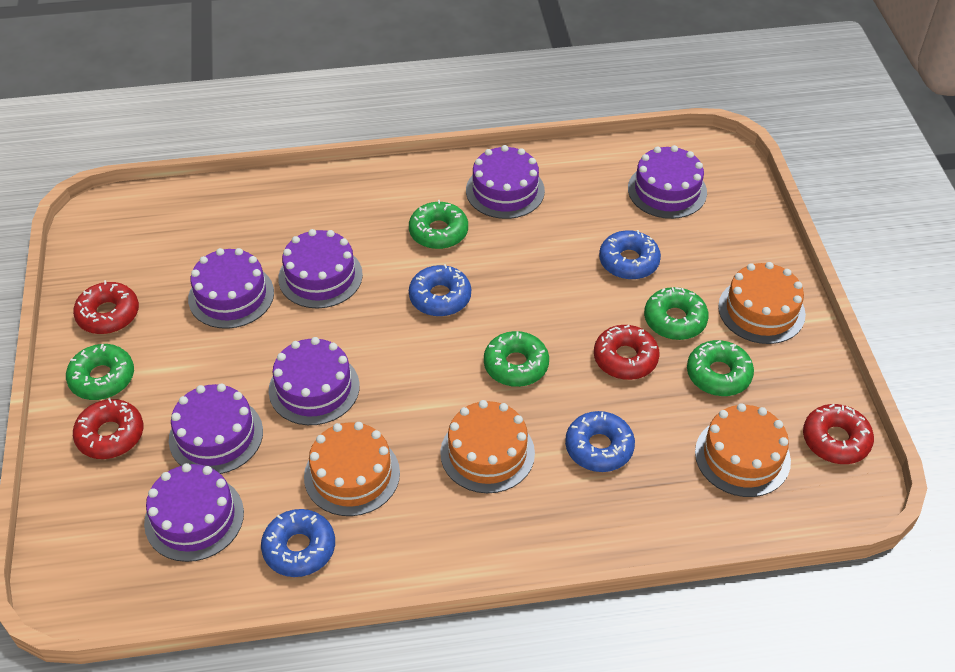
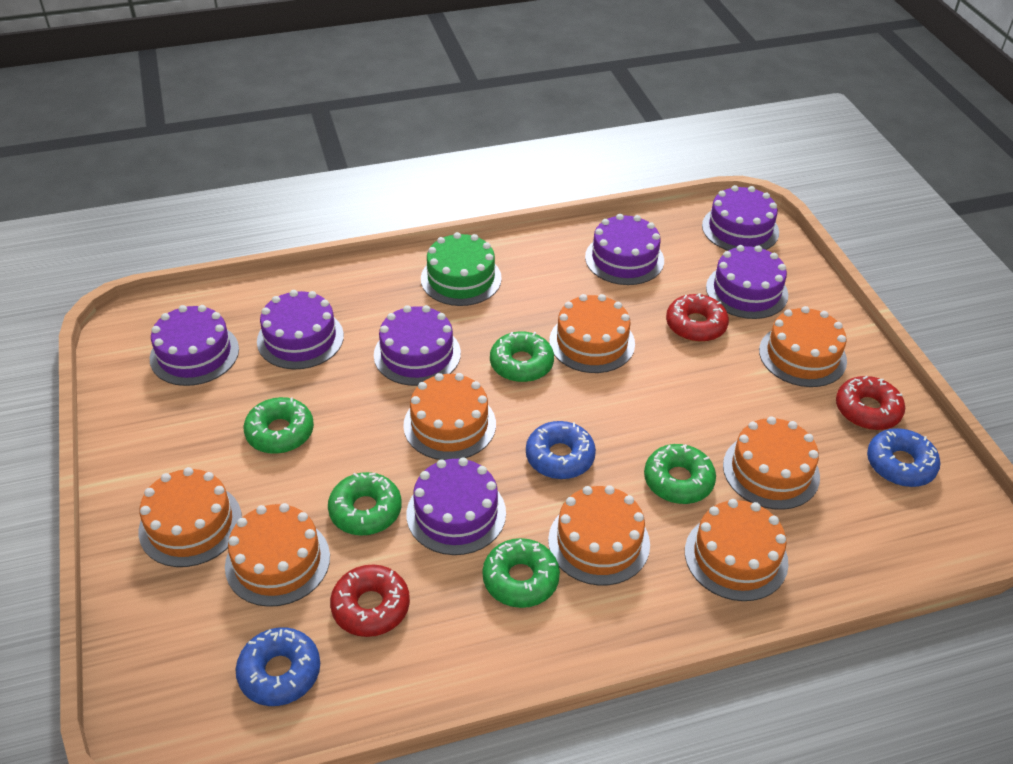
blue donut: [261,509,335,577] [409,264,471,317] [565,411,635,472] [599,230,661,280] = 4 -> [236,627,320,706] [526,421,596,479] [867,428,940,487] = 3
green cake: none = 0 -> [421,232,502,306] = 1
orange cake: [304,422,400,516] [440,400,535,493] [695,403,791,497] [718,262,806,344] = 4 -> [139,467,242,567] [225,503,330,607] [403,373,496,460] [548,485,650,586] [549,294,635,373] [685,499,789,601] [723,416,820,510] [759,306,847,387] = 8
red donut: [73,280,139,334] [73,398,143,459] [594,325,660,380] [803,403,874,464] = 4 -> [330,565,410,637] [666,293,729,342] [836,376,905,430] = 3

